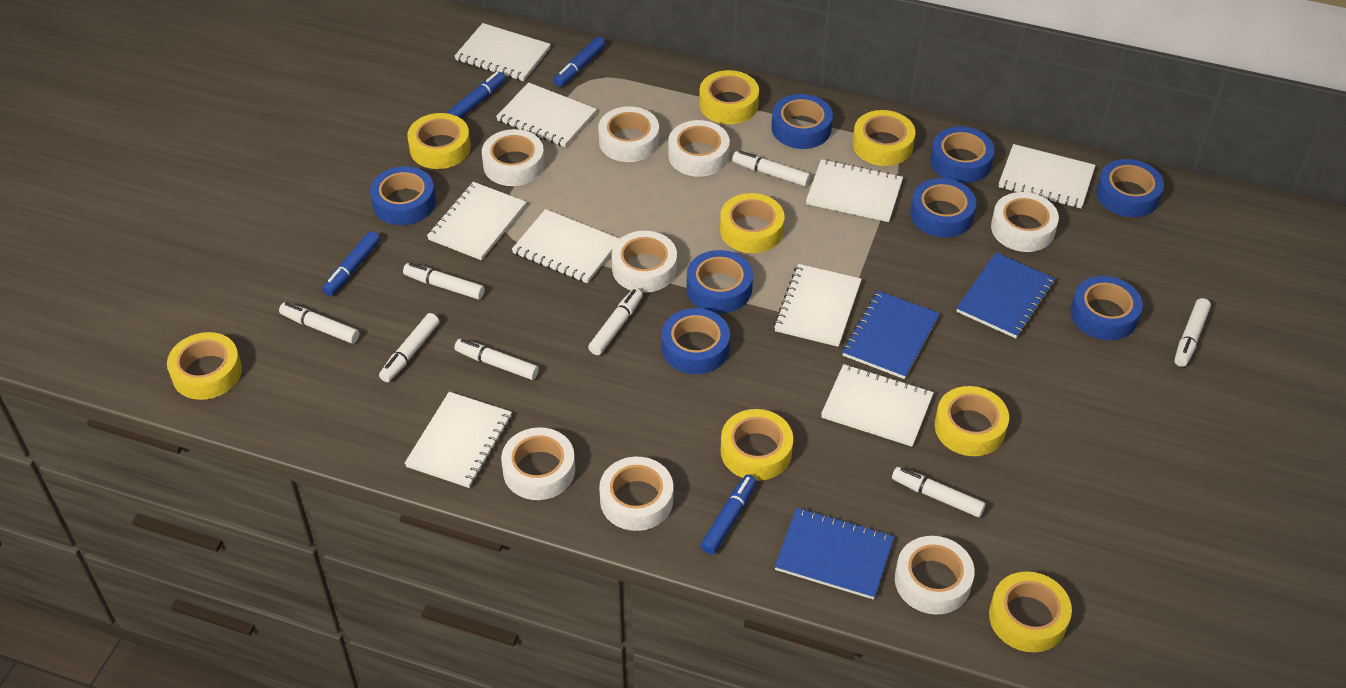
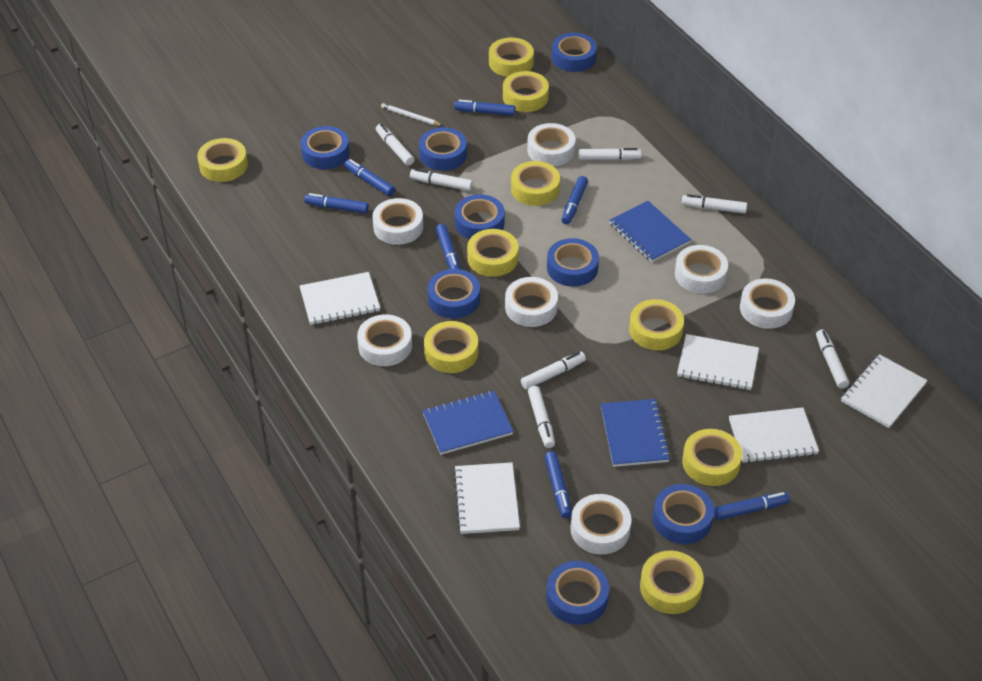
blue marker: [322,231,380,296] [447,72,505,118] [554,37,605,87] [701,475,757,555] = 4 -> [304,193,369,214] [344,159,395,196] [436,224,461,269] [454,100,515,116] [544,451,572,518] [561,176,588,224] [714,492,790,520] = 7
white marker: [279,302,359,344] [379,313,439,382] [403,263,485,300] [454,339,539,380] [588,288,643,355] [732,151,810,186] [892,467,986,517] [1174,298,1211,367] = 8 -> [376,124,414,166] [410,168,473,191] [521,352,586,389] [528,386,555,448] [578,148,641,160] [682,194,747,214] [816,330,849,389] = 7
white notebook: [404,392,512,488] [427,182,526,260] [454,23,551,81] [496,82,597,147] [512,209,619,283] [774,264,862,347] [806,159,903,222] [821,364,934,447] [999,144,1096,209] = 9 -> [300,272,380,325] [453,462,520,534] [677,334,759,390] [729,407,819,463] [841,354,928,428] = 5
white pencil: none = 0 -> [381,103,443,126] = 1
white tape: [482,129,545,186] [501,427,575,500] [598,106,659,162] [599,457,673,531] [612,231,677,293] [668,120,730,177] [895,536,975,615] [991,192,1059,252] = 8 -> [357,314,412,366] [372,198,423,245] [505,277,558,327] [527,123,575,166] [570,494,631,554] [675,245,728,293] [740,278,795,329] = 7
yellow tape: [167,332,242,400] [407,113,471,169] [699,70,759,124] [720,193,784,253] [721,409,793,481] [853,110,915,166] [935,386,1009,456] [989,572,1072,652] = 8 -> [197,138,248,182] [424,321,478,373] [467,229,519,277] [489,37,534,77] [503,71,549,112] [511,161,560,206] [629,299,684,350] [640,550,704,614] [682,429,742,486] = 9

